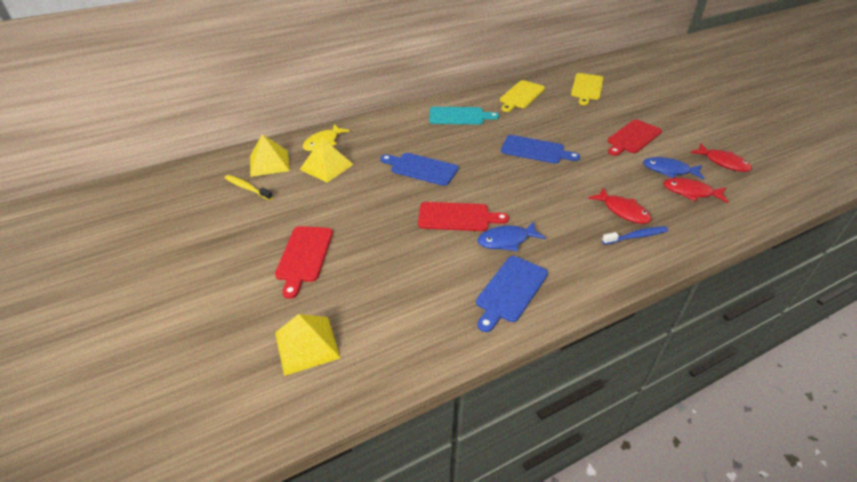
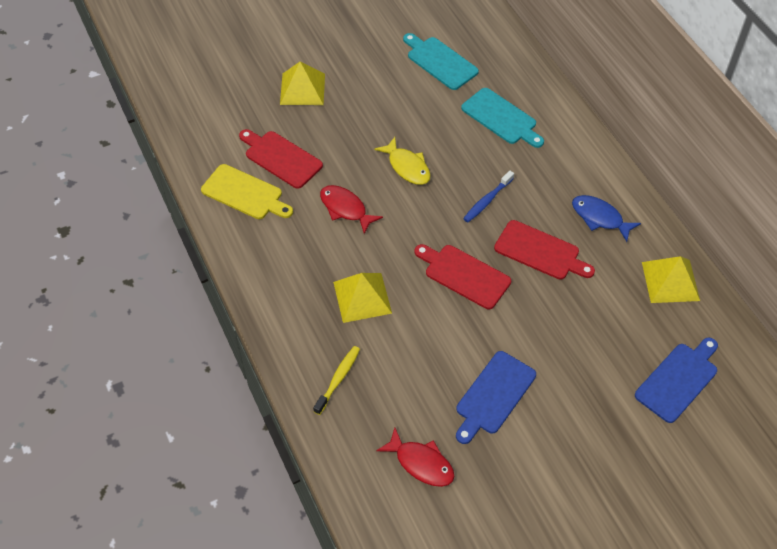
blue cutting board: [381,153,459,186] [476,256,548,332] [501,135,580,164] = 3 -> [456,351,536,444] [635,337,718,423] = 2
blue fish: [478,222,546,251] [643,157,704,179] = 2 -> [572,195,641,242] = 1
red fish: [588,188,651,224] [663,178,728,203] [690,143,752,172] = 3 -> [320,185,383,234] [376,428,455,487] = 2
turquoise cutting board: [429,107,499,124] = 1 -> [403,33,479,90] [461,88,544,148] = 2
yellow cutting board: [500,80,545,112] [571,73,603,105] = 2 -> [201,164,293,219] = 1

